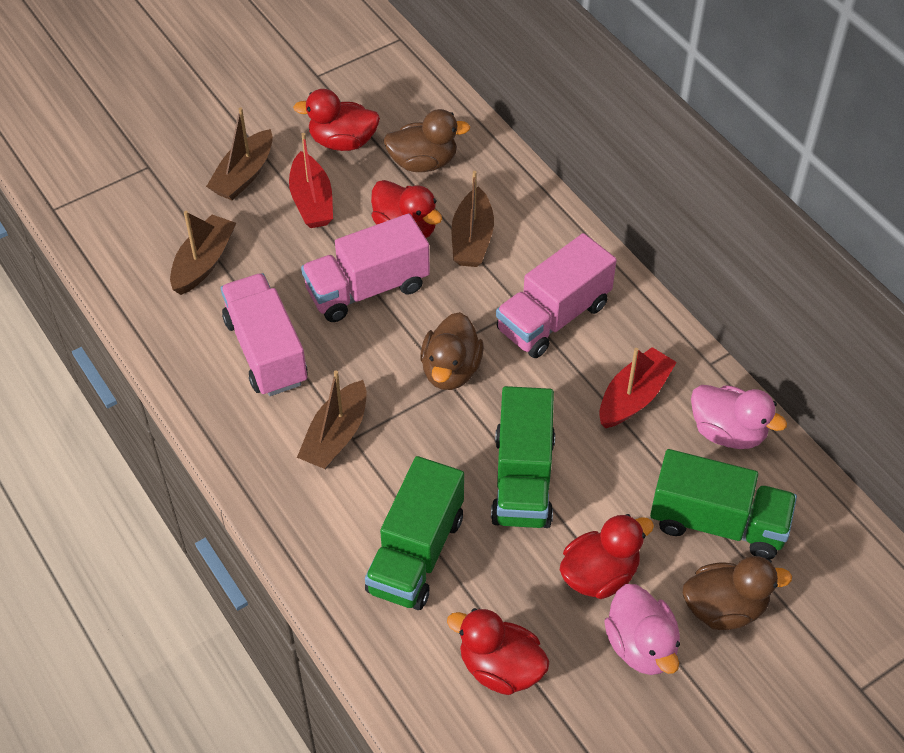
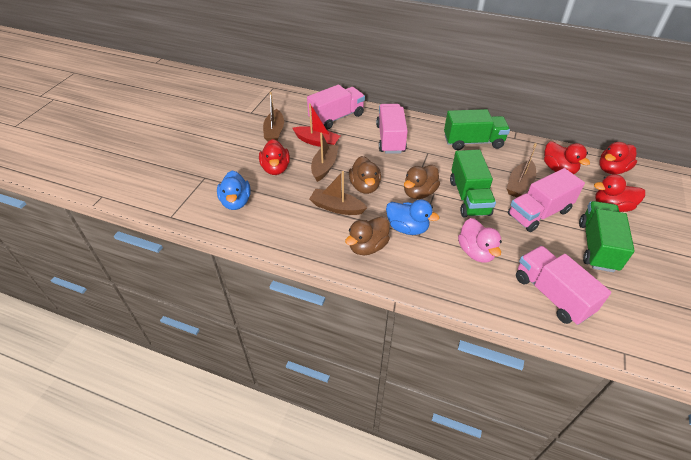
blue duck: none = 0 -> [217,171,251,210] [386,200,439,235] = 2
pink duck: [604,584,680,675] [691,385,787,449] = 2 -> [458,218,502,263] = 1
pink truck: [221,273,307,396] [301,213,430,322] [496,233,616,358] = 3 -> [307,85,365,130] [376,104,408,154] [508,168,585,232] [516,246,611,325] = 4
red boat: [289,133,333,228] [599,347,677,428] = 2 -> [292,103,340,147] = 1

